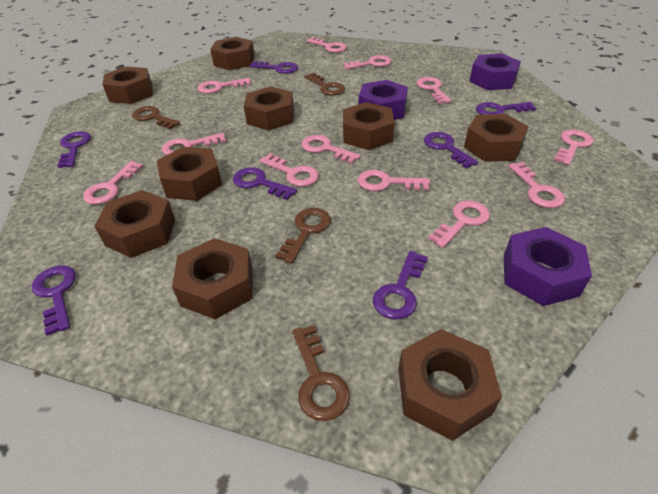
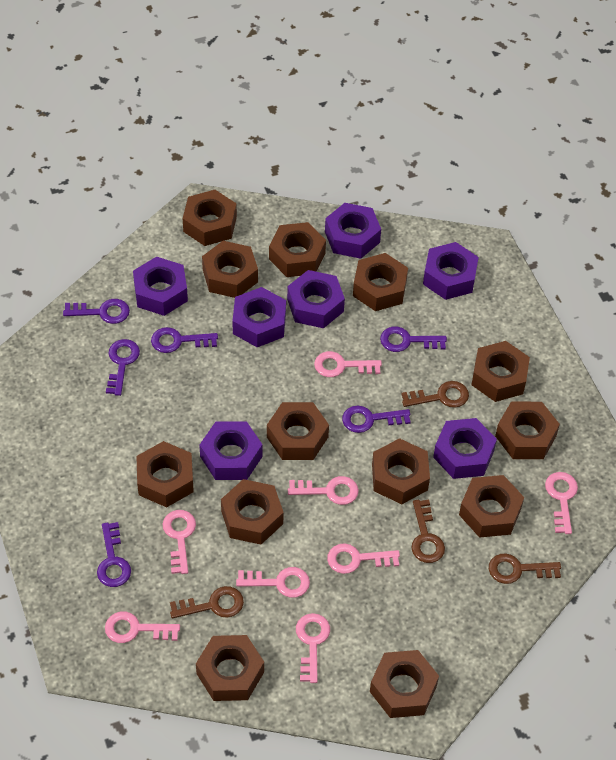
brown nut: [94,190,175,258] [102,66,153,104] [157,147,222,201] [172,238,253,319] [210,37,255,70] [244,87,294,131] [343,102,394,150] [398,329,502,441] [464,114,529,162] = 9 -> [136,441,194,507] [183,190,237,246] [196,635,264,701] [202,241,258,298] [221,479,284,544] [267,402,329,460] [269,222,326,277] [353,253,408,311] [370,650,439,718] [372,438,430,504] [459,475,524,538] [472,341,530,402] [495,402,560,459] = 13
pink key: [83,161,143,204] [162,133,226,155] [198,78,251,94] [259,153,319,187] [301,135,361,164] [306,37,346,53] [343,55,391,70] [358,170,430,191] [416,77,451,104] [428,200,490,248] [508,162,565,208] [554,130,593,165] = 12 -> [105,612,180,643] [163,510,196,574] [236,567,310,598] [288,476,359,505] [296,613,330,683] [314,351,382,377] [327,544,400,574] [545,472,578,534] = 8
purple key: [32,265,76,336] [57,131,91,168] [233,167,297,200] [250,61,298,74] [373,251,428,320] [424,132,478,168] [476,102,536,114] = 7 -> [63,299,130,324] [97,522,131,587] [106,339,140,396] [151,327,218,353] [342,406,411,433] [380,327,447,352] = 6
purple nut: [358,80,408,120] [469,54,521,90] [504,227,592,306] = 3 -> [133,257,188,316] [199,421,263,480] [232,287,286,347] [287,270,345,328] [325,203,381,259] [423,242,479,300] [433,418,497,479] = 7

